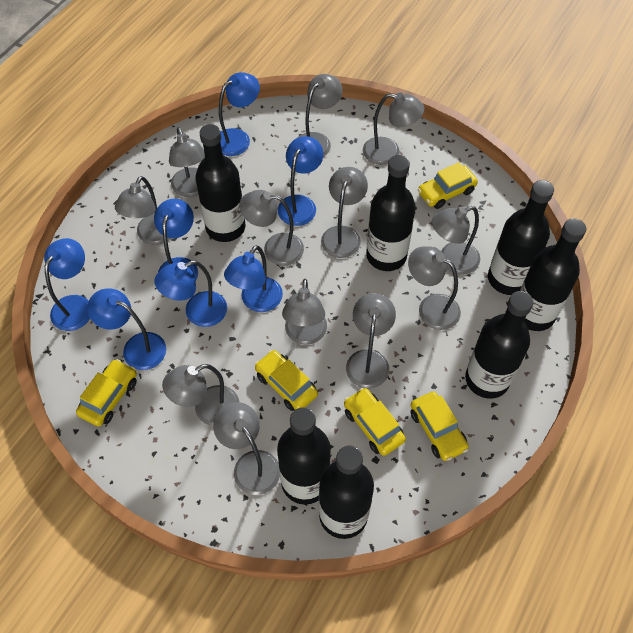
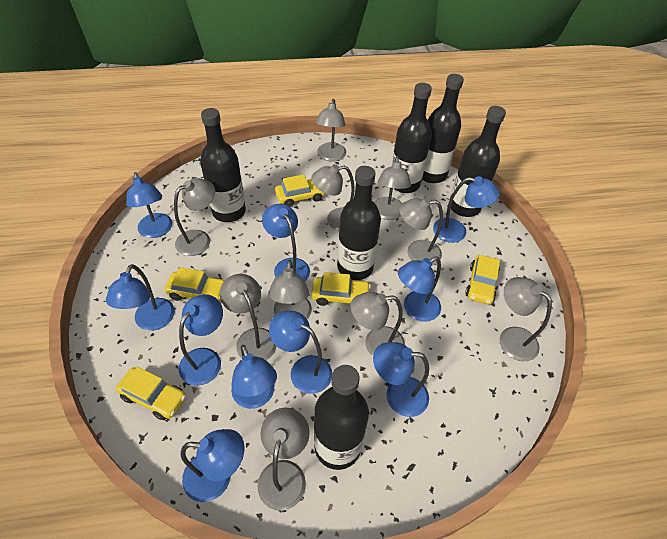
black bottle: [195,124,246,242] [277,407,331,505] [319,446,374,539] [366,155,416,271] [465,291,533,399] [488,180,554,295] [520,218,586,331] = 7 -> [200,108,246,222] [314,365,369,470] [337,166,381,280] [391,83,432,193] [422,74,464,183] [450,106,506,217] = 6
blue lamp: [44,238,90,331] [87,288,166,370] [154,199,198,282] [154,260,227,327] [219,72,260,156] [224,245,283,312] [278,136,323,226] = 7 -> [106,264,175,331] [126,172,172,238] [179,294,223,386] [181,429,245,502] [231,345,277,409] [262,204,310,281] [269,310,332,394] [373,342,429,417] [398,256,441,322] [433,176,500,243] = 10
grey lamp: [115,176,171,245] [162,364,239,426] [169,127,205,197] [213,402,280,495] [239,190,304,266] [282,279,327,345] [299,74,342,157] [321,167,368,258] [346,293,396,388] [363,92,424,165] [408,246,461,330] [432,206,480,274] = 12 -> [174,178,215,256] [220,274,277,360] [258,408,310,511] [268,260,312,319] [311,164,355,231] [316,99,346,162] [351,292,405,356] [374,156,411,220] [399,198,443,266] [499,277,552,362] = 10

